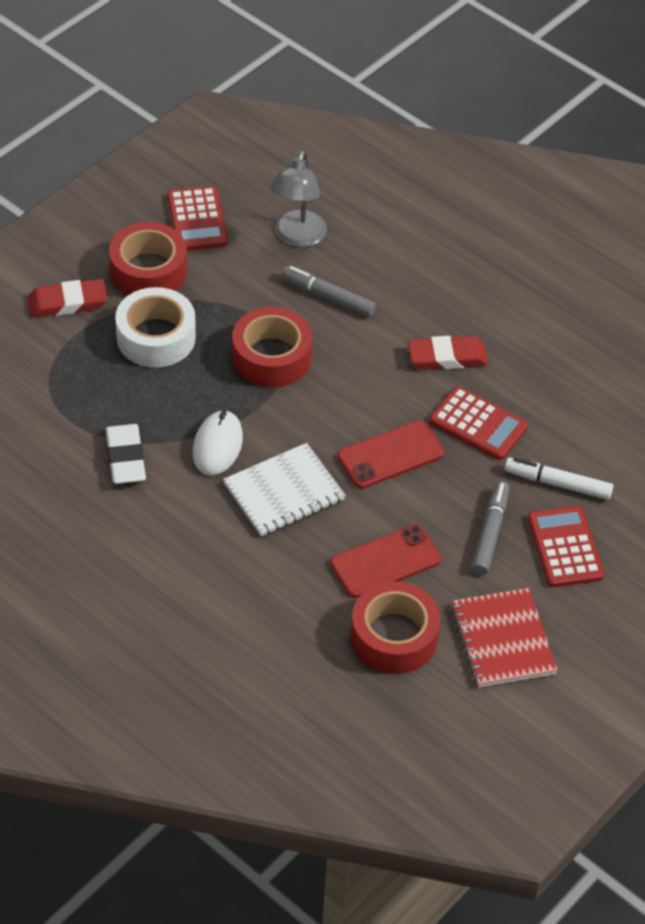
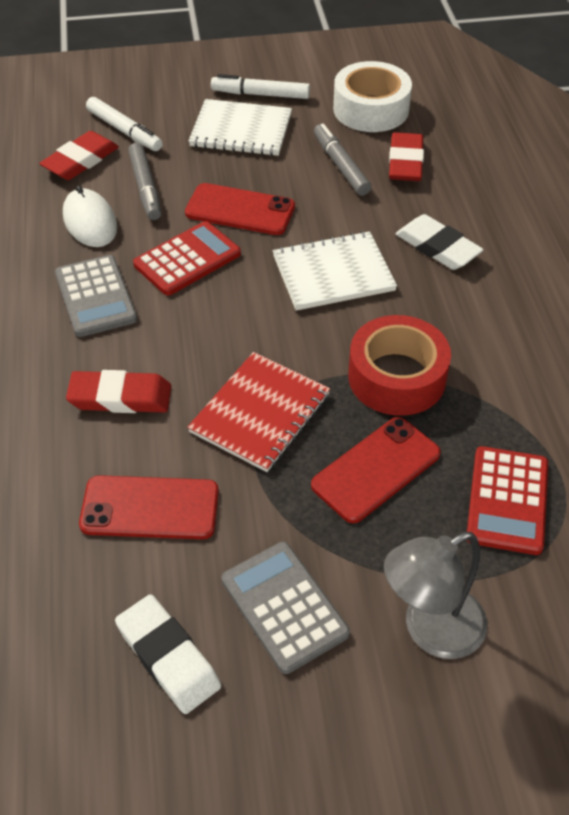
grey calculator: none = 0 -> [55,255,137,337] [222,542,350,674] = 2
red calculator: [167,186,228,250] [429,386,528,460] [528,506,604,587] = 3 -> [133,221,241,296] [467,446,548,555] = 2
red eraser: [28,279,107,317] [408,336,488,370] = 2 -> [39,131,119,180] [66,370,171,413] [389,132,424,181] = 3
red phone: [330,524,441,598] [337,420,444,488] = 2 -> [79,475,219,539] [185,183,295,235] [311,417,441,523] = 3
red tape: [109,222,187,295] [232,307,312,388] [351,581,440,674] = 3 -> [348,315,451,416] = 1
white eraser: [105,424,146,484] = 1 -> [115,594,221,714] [395,214,484,270] = 2
white marker: [505,458,613,500] = 1 -> [86,97,163,151] [211,74,310,99] = 2
white notebook: [223,443,346,536] = 1 -> [189,99,292,156] [273,231,397,311] = 2

